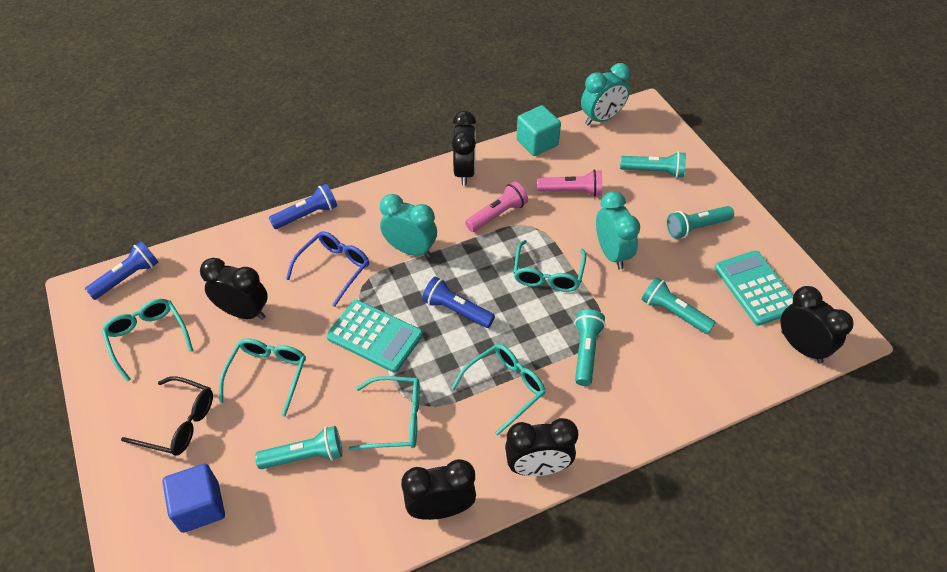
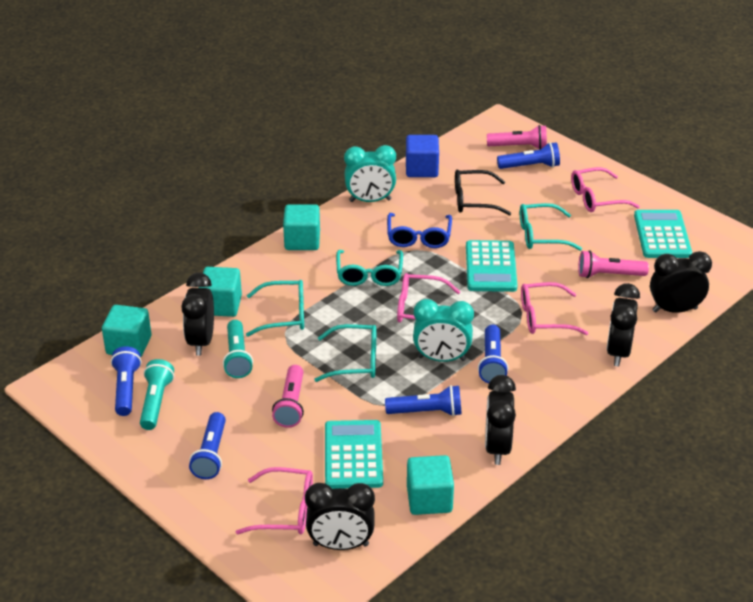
blue flashlight: [85,242,158,300] [269,184,337,229] [422,277,495,328] = 3 -> [111,346,142,416] [189,412,226,479] [385,385,462,416] [478,325,508,383] [497,142,560,169] = 5
pink flashlight: [465,182,528,232] [537,170,602,197] = 2 -> [272,365,304,428] [487,125,547,150] [578,250,649,278] = 3
pink glasses: none = 0 -> [236,467,313,535] [397,273,461,323] [521,282,588,335] [571,167,640,212] = 4
turquoise calculator: [326,300,423,372] [714,251,793,326] = 2 -> [325,420,383,489] [466,240,517,292] [634,210,692,258] = 3
turquoise clock: [380,194,437,258] [581,63,631,126] [596,191,640,270] = 3 -> [344,145,396,202] [413,299,474,362] = 2
turquoise cube: [516,105,561,156] = 1 -> [102,305,151,357] [199,267,242,317] [283,204,320,250] [407,455,454,515] = 4
turquoise flashlight: [255,426,342,469] [575,309,605,386] [620,151,686,178] [642,277,716,334] [667,206,734,239] = 5 -> [140,359,174,430] [223,320,253,378] = 2
turquoise glasses: [102,299,193,382] [219,338,306,416] [349,376,420,451] [451,344,545,435] [514,240,586,292] = 5 -> [246,280,304,337] [314,324,376,382] [336,250,403,286] [520,203,582,251] = 4

